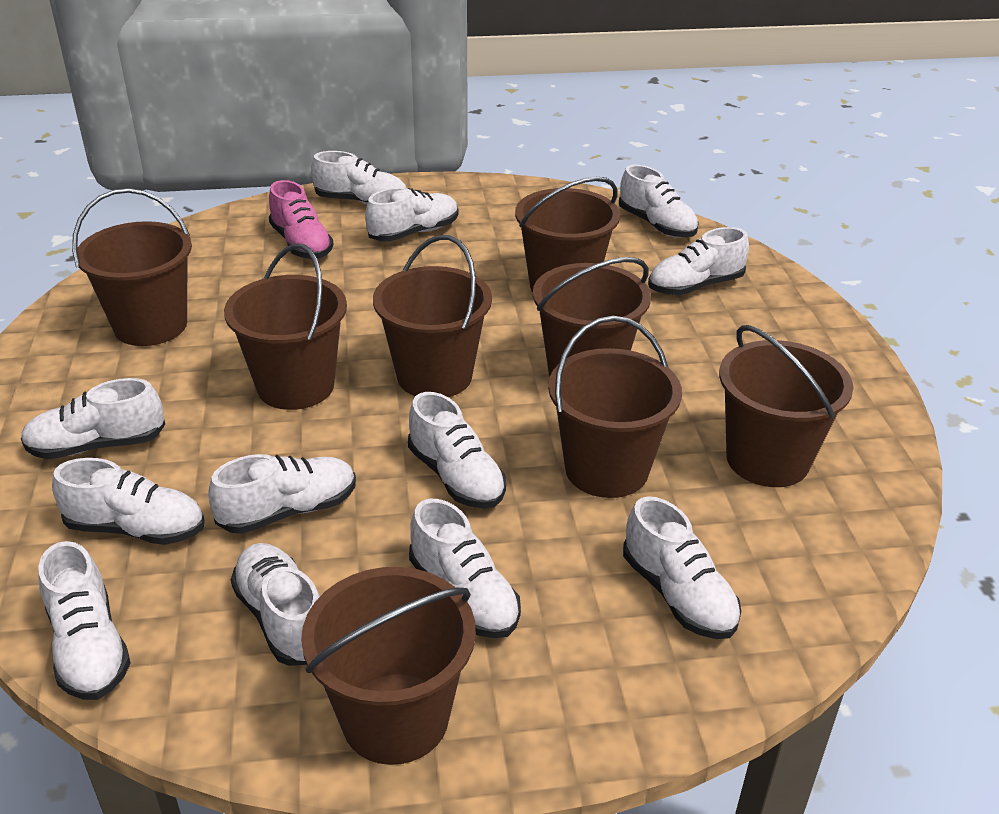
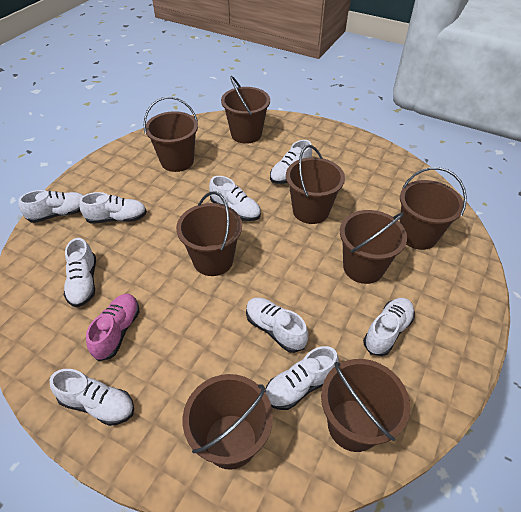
white shoe: [21,378,165,459] [38,541,131,700] [52,458,204,545] [208,454,356,534] [231,543,320,666] [311,151,406,205] [365,188,459,241] [408,392,506,508] [409,499,521,638] [619,165,699,238] [623,496,741,639] [648,227,749,295] = 12 -> [18,190,84,223] [50,369,134,426] [64,238,96,307] [79,192,147,224] [209,176,261,221] [246,297,308,353] [265,346,338,410] [270,140,312,184] [363,298,415,356] = 9

